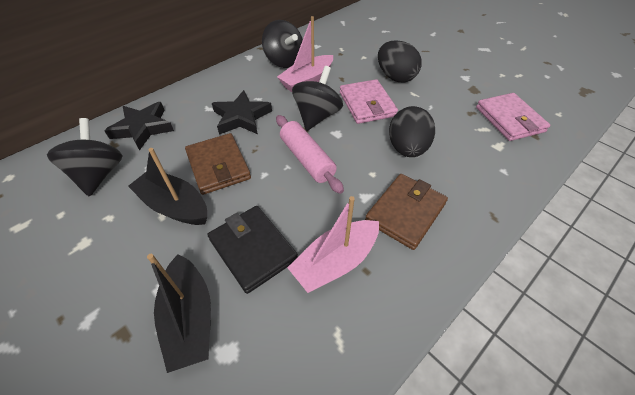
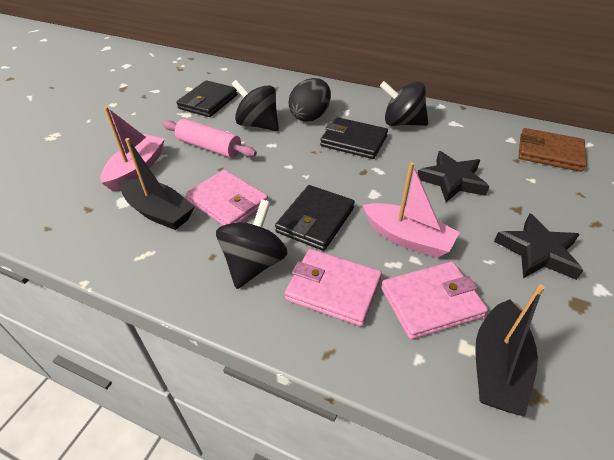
black egg: [378,40,422,82] [389,106,435,157] = 2 -> [288,78,331,122] = 1
black wallet: [207,206,298,294] = 1 -> [176,80,238,117] [275,185,355,251] [320,117,388,159] = 3
brown wallet: [185,133,251,195] [365,174,448,250] = 2 -> [518,128,587,172] = 1
pink wallet: [340,79,398,124] [476,93,550,141] = 2 -> [186,170,268,225] [284,249,382,327] [381,262,488,340] = 3

